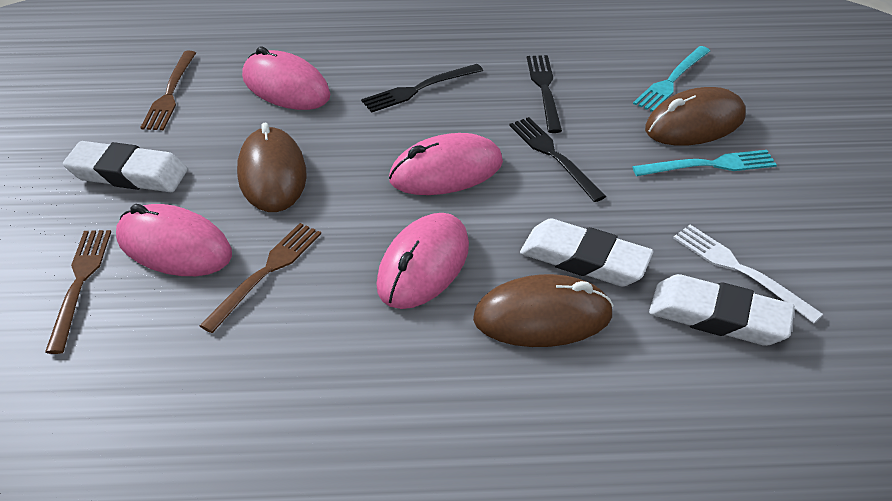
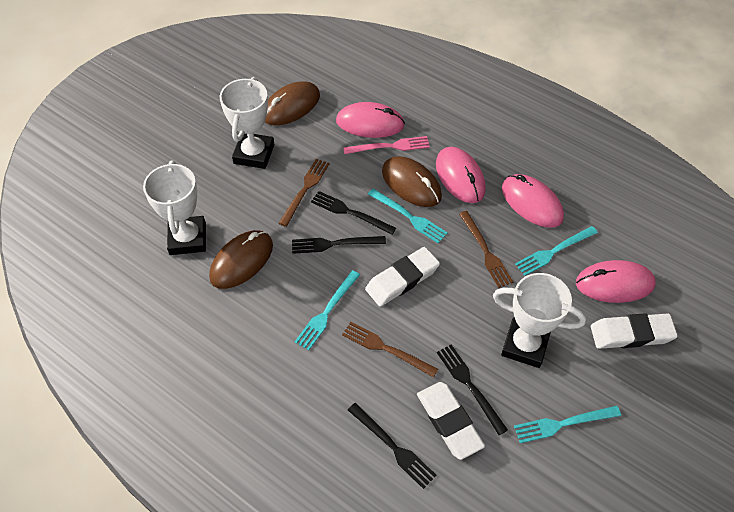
black fork: [361,64,483,113] [509,117,606,202] [527,55,562,133] = 3 -> [292,236,386,254] [311,191,396,235] [348,403,437,489] [437,344,508,435] = 4
pink fork: none = 0 -> [343,136,430,154] = 1
turquoise fork: [632,150,777,176] [633,46,710,112] = 2 -> [295,270,360,351] [368,189,448,243] [514,406,621,443] [515,226,598,276] = 4
white fork: [673,225,824,323] = 1 -> none = 0
white trophy: none = 0 -> [143,160,206,255] [220,77,274,169] [493,273,586,368] = 3

